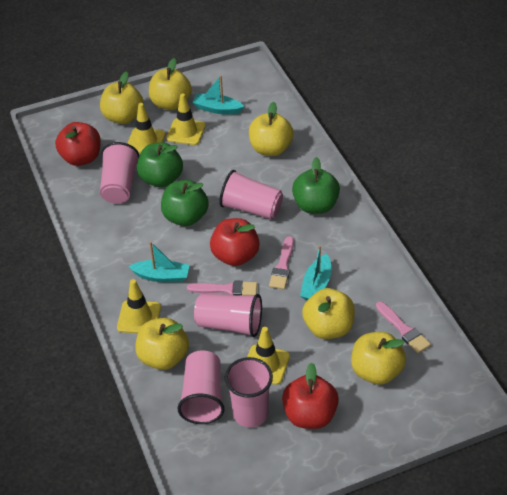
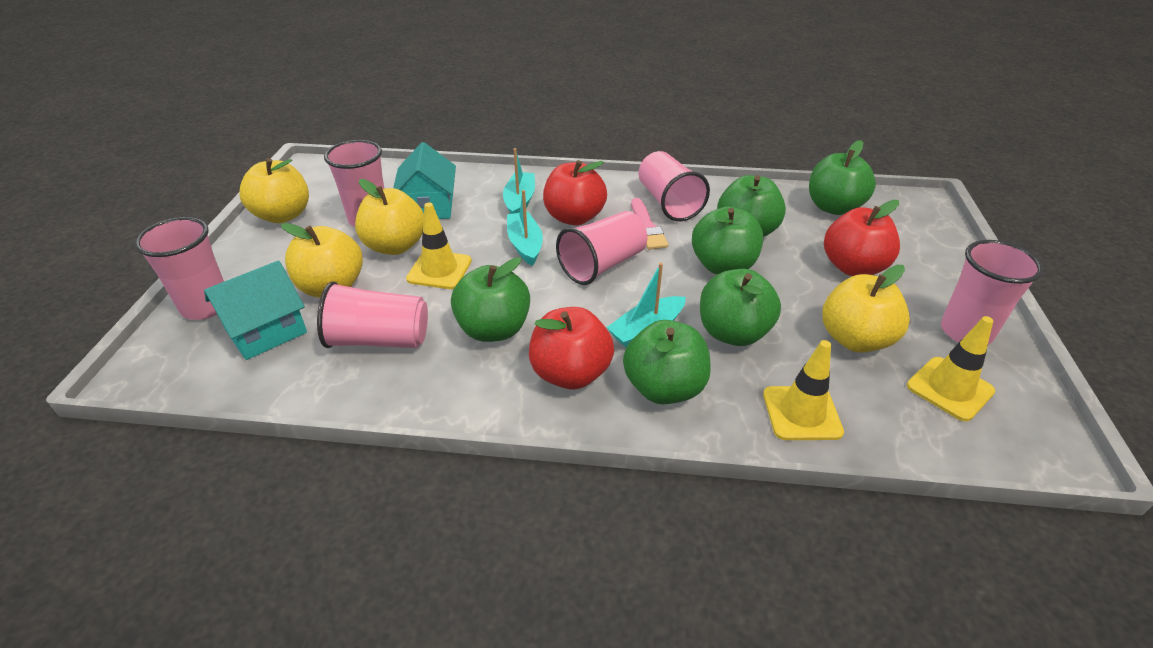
green apple: [137,142,183,187] [161,180,209,226] [292,157,340,214] = 3 -> [451,257,530,342] [623,320,711,404] [692,206,763,275] [700,269,781,346] [717,175,786,237] [809,140,876,215] = 6
pink brush: [187,280,257,295] [269,236,294,289] [376,301,431,353] = 3 -> [631,198,668,250] = 1
pink cup: [100,142,139,204] [177,350,224,424] [194,293,262,337] [219,170,283,219] [225,357,273,428] = 5 -> [135,217,224,320] [317,282,428,348] [324,140,385,227] [556,211,647,285] [639,151,710,221] [941,240,1043,345] = 6
turquoise house: none = 0 -> [204,261,307,360] [393,142,456,219] = 2
yellow apple: [100,71,144,124] [135,318,189,370] [149,58,192,110] [249,102,294,156] [302,288,355,339] [351,332,406,385] = 6 -> [239,158,309,223] [281,223,363,298] [355,179,424,255] [822,265,910,353] = 4
yellow traffic cone: [117,279,161,334] [127,103,165,153] [166,94,206,145] [247,327,290,385] = 4 -> [406,202,472,289] [763,340,844,440] [907,316,995,421] = 3

